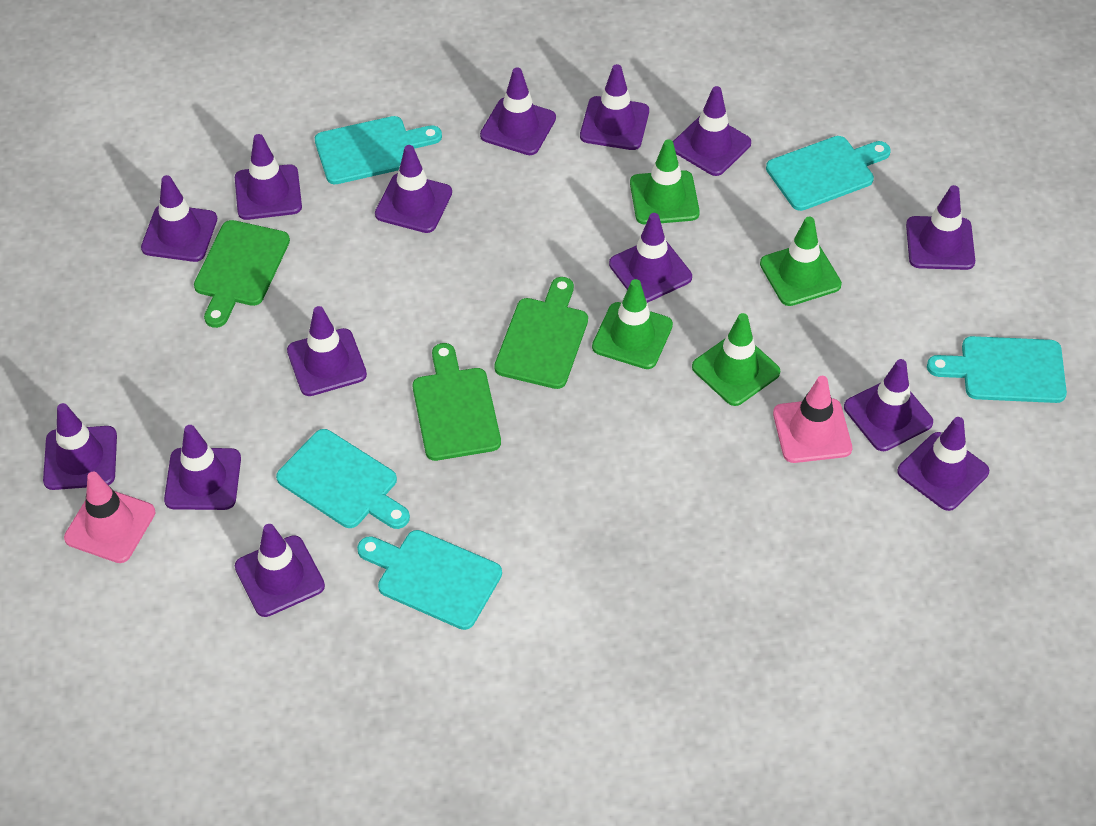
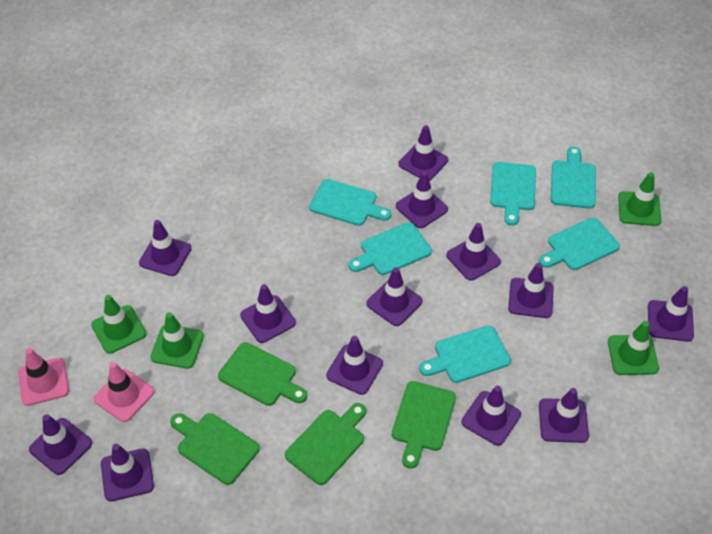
green cutting board: [194,220,290,328] [413,343,501,461] [494,277,588,389] = 3 -> [170,413,260,485] [218,342,307,406] [285,403,366,485] [392,381,456,469] = 4
purple traffic cone: [43,403,117,490] [141,175,217,262] [164,425,241,510] [235,134,302,220] [235,524,325,617] [287,306,367,396] [375,145,452,233] [480,67,556,155] [580,64,649,150] [609,213,692,303] [673,86,751,176] [844,359,933,451] [897,417,989,511] [906,185,975,270] = 14 -> [29,414,92,475] [101,444,154,501] [139,220,192,276] [240,284,296,343] [326,336,383,395] [366,267,422,326] [396,171,448,228] [398,125,448,181] [446,223,501,281] [462,386,521,446] [508,263,554,318] [539,388,589,443] [648,286,694,342] = 13
turquoise cutting board: [276,429,410,529] [315,116,442,184] [357,530,502,630] [766,136,891,211] [927,336,1067,403] = 5 -> [309,179,391,226] [349,222,432,275] [419,326,511,383] [490,162,536,226] [539,218,620,270] [551,147,596,209] = 6

